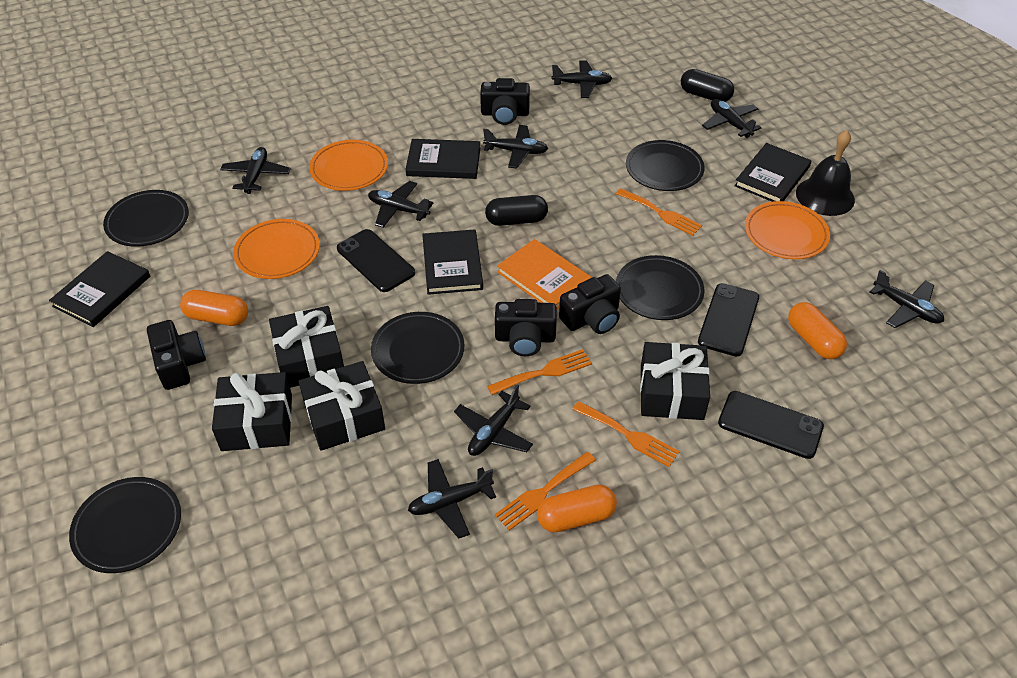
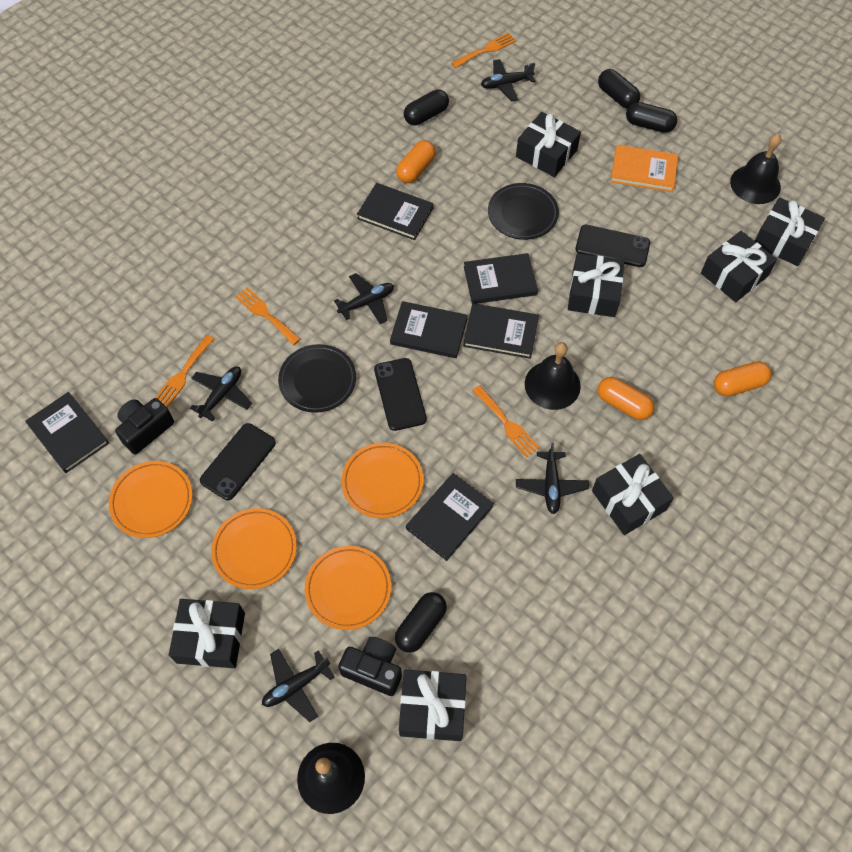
black bell: [796,130,855,216] = 1 -> [297,743,365,814] [525,342,581,410] [730,134,781,204] = 3
black book: [49,251,150,327] [405,139,480,179] [422,229,483,295] [734,143,812,202] = 4 -> [25,392,109,473] [357,183,433,240] [390,301,468,358] [406,473,494,561] [463,303,539,359] [464,253,538,304] = 6
black camera: [147,320,206,390] [480,78,530,125] [495,299,557,356] [559,274,621,334] = 4 -> [115,398,174,454] [338,637,402,696] = 2
black capsule: [485,195,548,226] [681,69,734,102] = 2 -> [395,592,447,653] [404,89,449,125] [598,69,640,109] [626,102,677,133] = 4
black gift: [212,372,292,451] [269,306,344,388] [299,361,385,451] [640,342,710,420] = 4 -> [169,599,245,668] [399,670,466,741] [516,112,581,177] [568,253,624,317] [592,454,674,535] [701,231,777,302] [755,197,825,266] = 7
black plane: [220,147,291,194] [368,181,434,228] [408,459,496,539] [454,384,533,456] [483,125,548,169] [552,60,612,98] [702,99,761,138] [869,270,944,328] = 8 -> [190,366,252,422] [262,649,334,722] [334,273,394,324] [481,59,535,102] [516,443,589,514] = 5
black plate: [69,477,181,573] [103,190,189,247] [371,312,464,384] [616,255,705,320] [626,140,705,191] = 5 -> [278,344,356,413] [488,183,559,240] = 2
orange plate: [233,219,320,279] [309,140,388,191] [745,201,830,259] = 3 -> [109,461,193,538] [211,508,297,589] [305,546,391,630] [341,443,424,518] = 4

